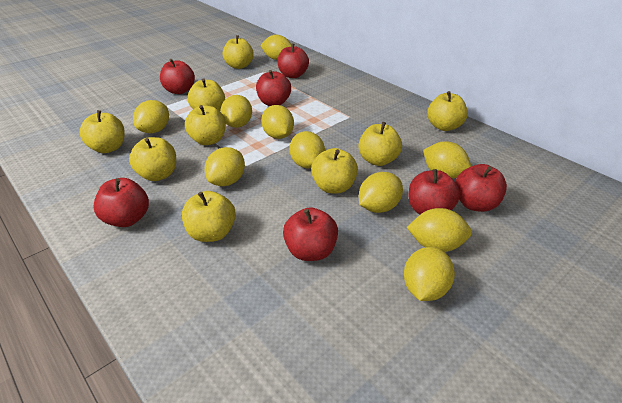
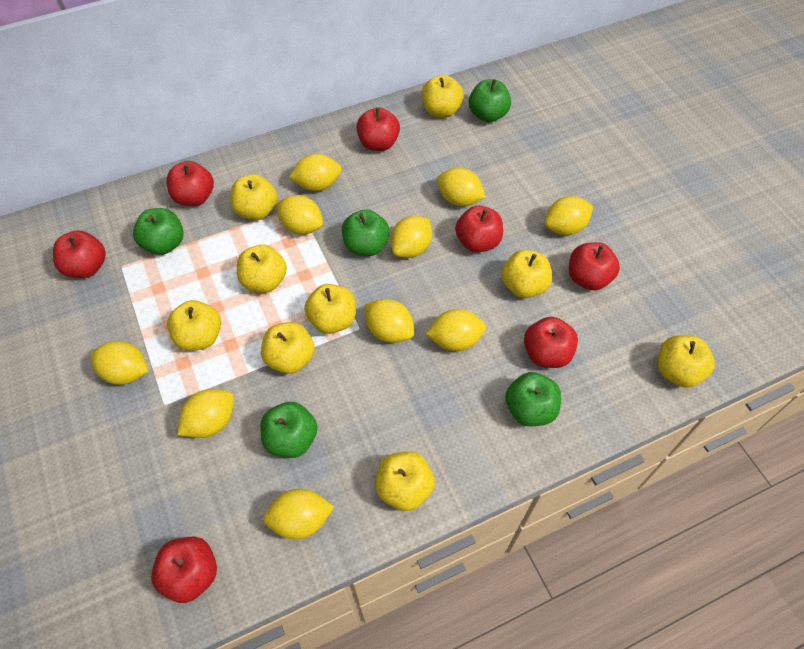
green apple: none = 0 -> [133,208,184,255] [260,402,318,458] [342,209,390,256] [469,79,511,122] [505,372,561,426] = 5

